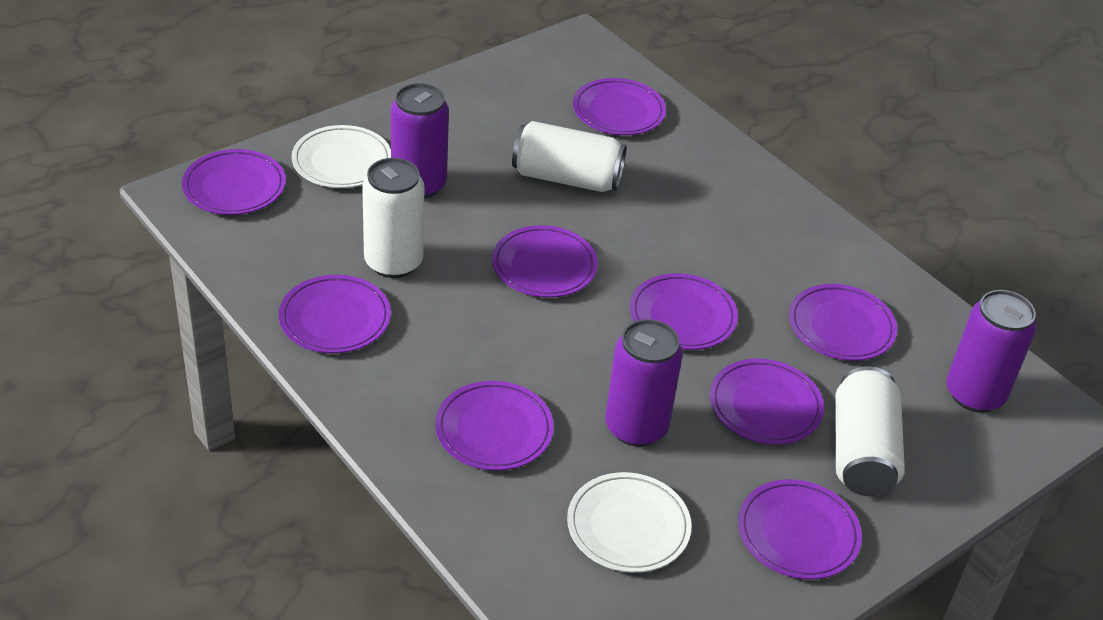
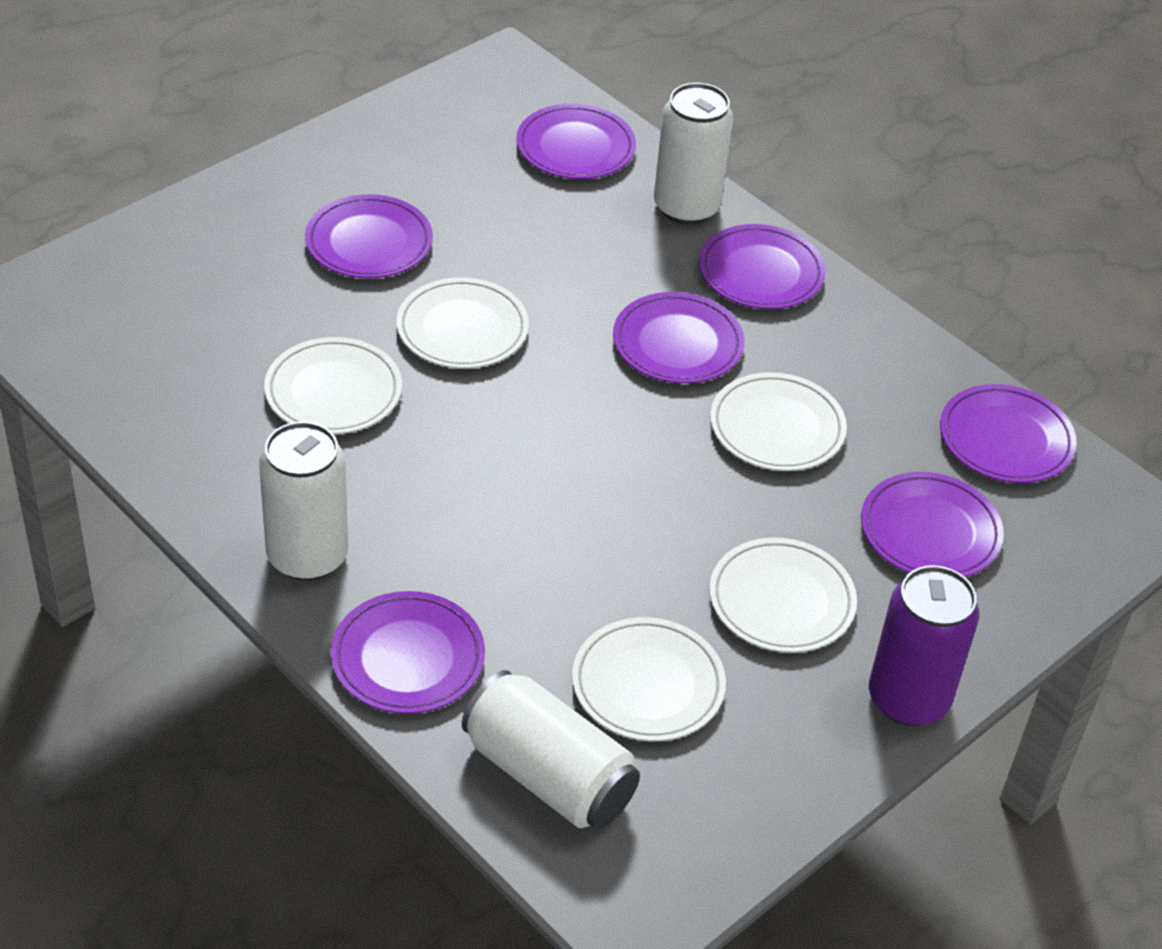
purple can: [391,83,449,198] [605,319,683,447] [946,290,1036,413] = 3 -> [869,565,979,726] = 1
purple plate: [182,149,286,215] [279,275,391,353] [435,381,554,471] [492,225,598,298] [573,78,666,135] [630,273,738,350] [710,359,824,444] [738,479,862,580] [789,284,897,361] = 9 -> [305,194,433,278] [331,591,485,714] [516,104,636,179] [613,292,744,383] [699,224,826,309] [861,472,1004,577] [940,384,1077,483] = 7
white plate: [292,125,391,188] [567,472,691,573] = 2 -> [264,337,402,434] [397,277,529,369] [572,617,726,741] [709,537,857,653] [710,372,847,471] = 5

